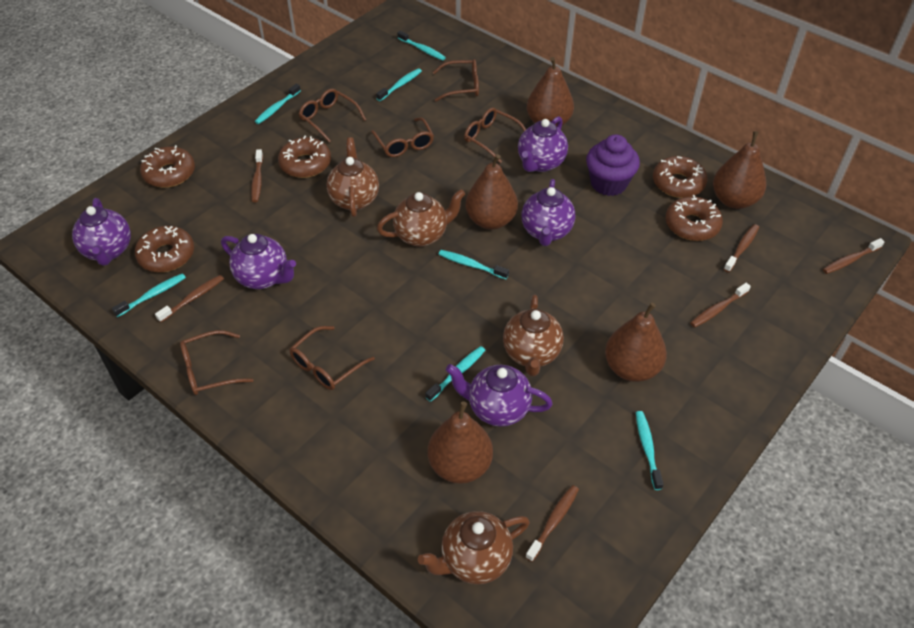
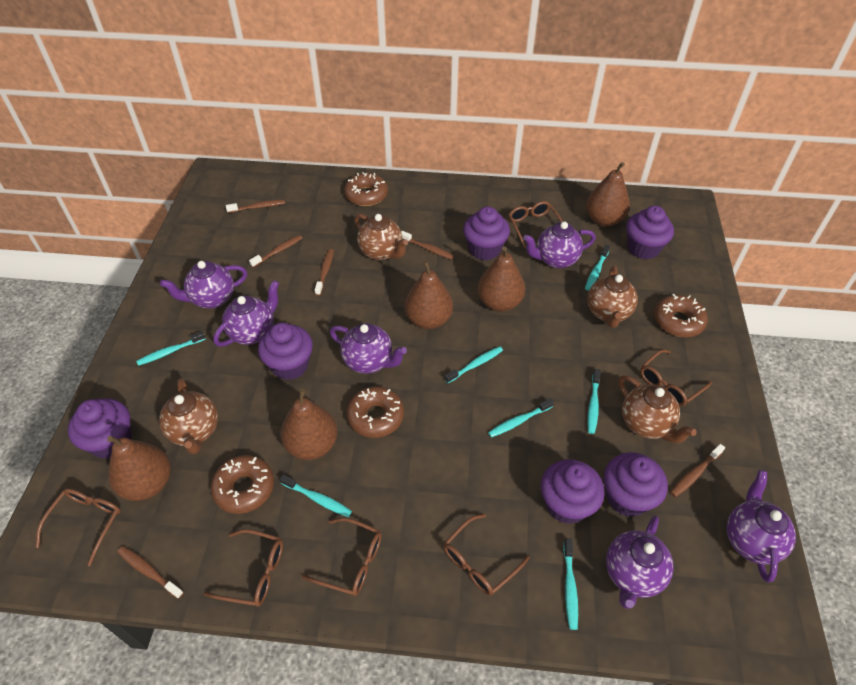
brown donut: [135,226,194,272] [140,145,195,188] [278,135,331,178] [653,156,708,198] [666,195,723,241] = 5 -> [211,455,274,514] [344,172,388,206] [347,386,404,438] [654,294,708,337] = 4
purple cupcake: [586,134,640,196] = 1 -> [68,398,132,459] [258,323,313,380] [463,207,510,260] [541,459,605,524] [604,452,668,517] [626,206,674,259] = 6
purple teapot: [72,198,131,266] [221,234,296,289] [446,364,553,427] [518,116,568,172] [522,179,575,246] = 5 -> [160,261,247,308] [213,280,279,347] [330,323,407,374] [523,221,596,269] [606,515,674,609] [727,470,796,582] = 6

